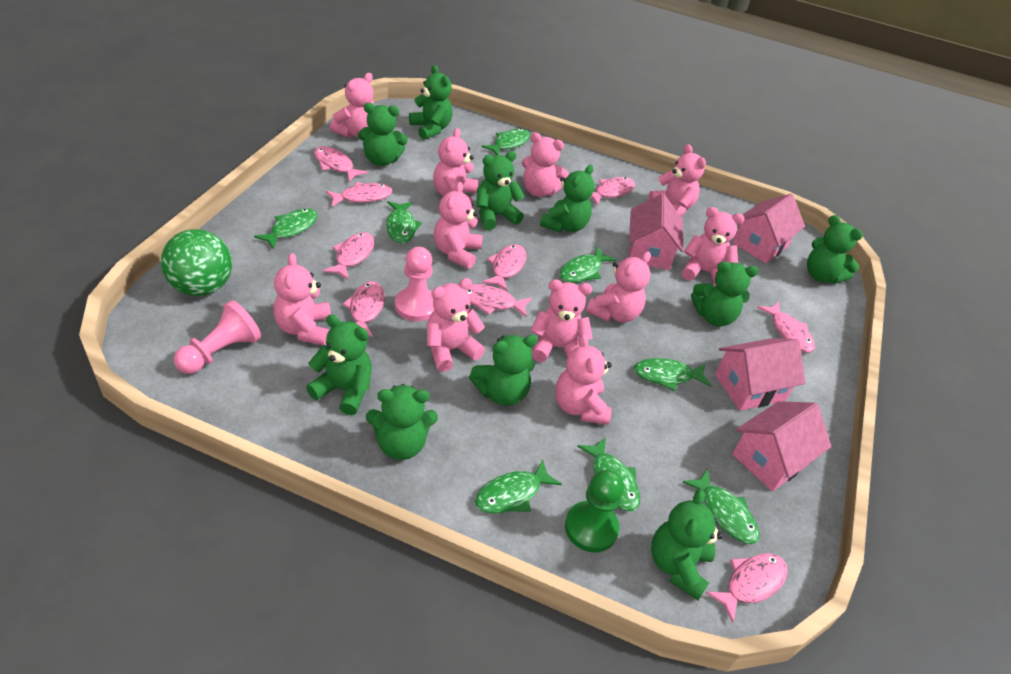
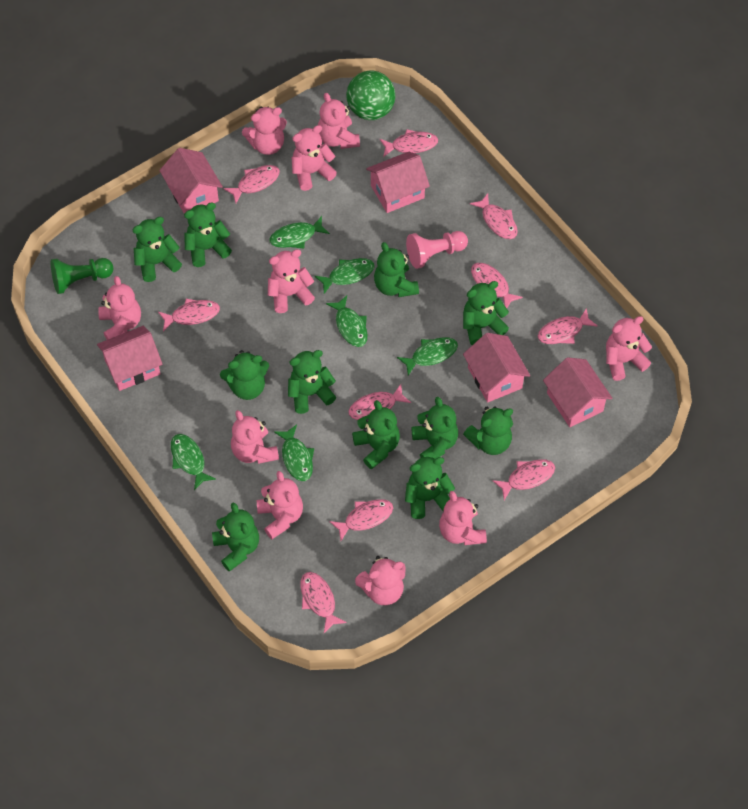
green fish: [254,208,318,249] [386,201,422,244] [475,459,562,513] [481,128,530,155] [560,247,616,283] [577,438,640,511] [634,358,711,391] [683,469,759,544] = 8 -> [171,434,216,490] [270,216,330,249] [274,424,314,481] [314,258,375,294] [326,295,368,347] [397,337,458,376] = 6
green teddy bear: [306,314,372,415] [358,103,408,166] [366,384,438,460] [409,65,453,140] [469,335,538,406] [476,151,525,230] [540,165,594,233] [651,489,723,600] [691,261,759,327] [807,215,863,284] = 10 -> [133,217,182,282] [184,202,232,267] [212,502,259,572] [220,350,269,400] [288,350,336,414] [352,400,400,469] [374,242,419,297] [405,457,455,519] [411,397,458,459] [463,281,509,345] [463,406,513,455] = 11
pink fish: [314,146,368,182] [323,232,374,280] [325,182,393,207] [342,281,385,337] [467,284,532,317] [482,244,527,292] [591,177,635,206] [706,553,788,623] [757,302,815,353] = 9 -> [158,298,220,331] [223,165,280,203] [300,572,347,633] [329,499,393,541] [348,384,411,420] [379,129,438,157] [470,193,518,239] [471,263,523,308] [492,459,555,500] [538,308,598,344] = 10
pink house: [628,194,683,270] [715,338,805,411] [732,401,831,491] [733,194,805,263] = 4 -> [97,326,162,391] [159,148,223,214] [366,152,430,213] [463,333,530,403] [543,357,612,427] = 5
pink pawn: [174,300,261,374] [395,247,435,321] = 2 -> [406,231,468,269] = 1
pink teddy bear: [274,253,331,345] [330,73,374,138] [427,278,485,372] [433,128,478,202] [434,182,482,269] [522,132,569,197] [530,279,593,362] [555,334,612,425] [586,252,651,323] [648,144,706,216] [682,207,744,286] = 11 -> [98,276,141,340] [231,410,279,464] [242,106,287,155] [256,471,303,539] [268,249,315,313] [292,125,337,191] [318,93,360,149] [355,556,405,605] [439,491,487,545] [606,316,652,381] = 10

